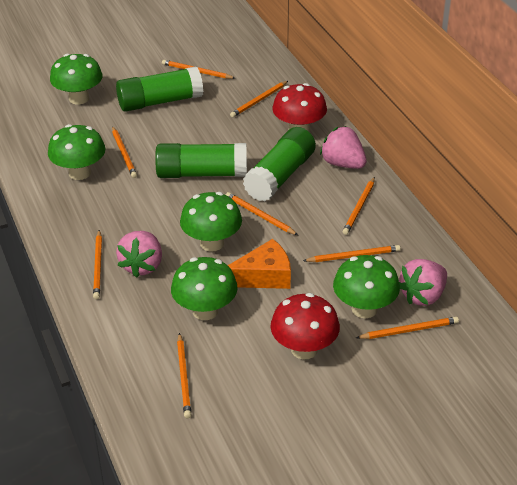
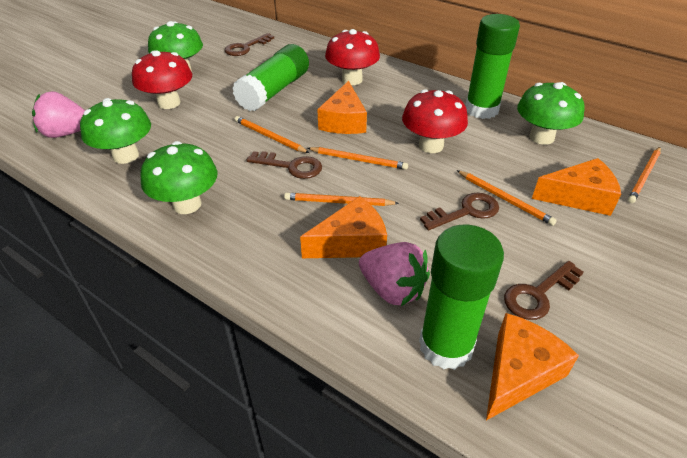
brown key: none = 0 -> [224,33,274,56] [247,151,322,179] [420,193,499,230] [504,261,584,320] = 4
green mushroom: [48,124,105,180] [50,54,103,104] [171,257,238,320] [180,192,242,252] [333,255,400,318] = 5 -> [80,98,151,164] [140,141,217,214] [148,21,203,71] [517,82,585,145] = 4
orange cheese: [228,239,291,289] = 1 -> [300,196,387,258] [317,81,367,134] [486,313,579,420] [532,158,621,216] = 4
orange pencil: [93,230,102,299] [112,126,137,178] [162,60,235,79] [177,333,191,418] [226,192,298,235] [230,81,288,117] [303,245,400,262] [343,177,375,235] [356,317,459,339] = 9 -> [235,116,309,153] [284,193,399,206] [308,147,408,170] [457,170,557,226] [628,147,661,203] = 5
pink strawberry: [116,231,162,278] [320,126,367,169] [399,259,447,306] = 3 -> [32,91,85,138] [359,242,430,306] = 2
red mushroom: [271,293,340,360] [272,83,327,132] = 2 -> [132,50,192,109] [325,29,380,85] [402,89,468,153] = 3

